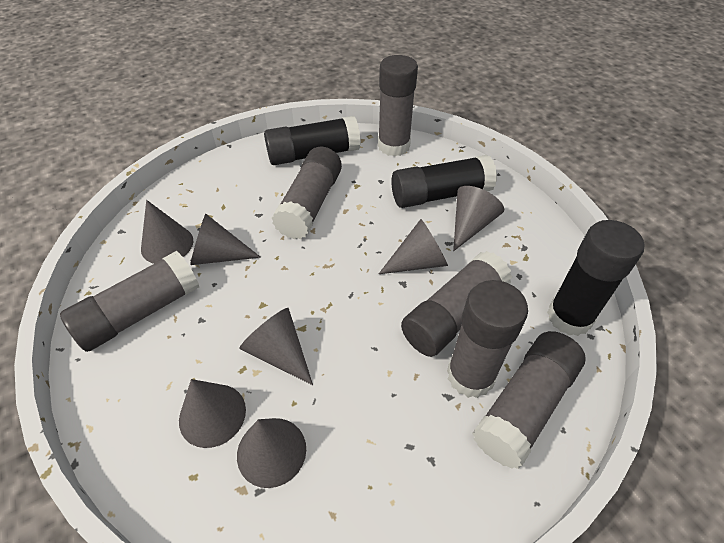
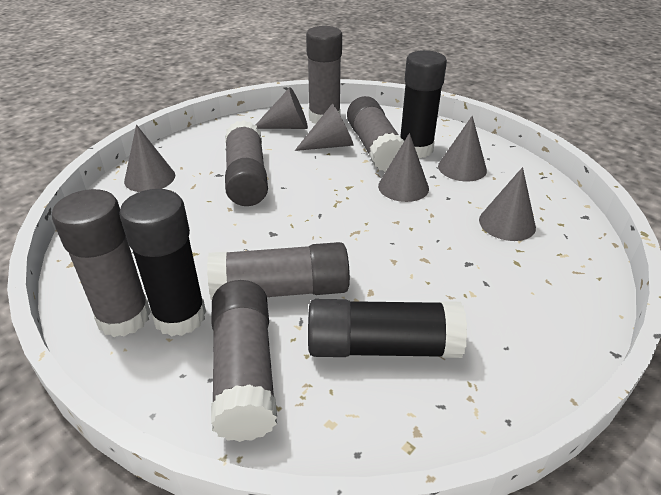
grey cone: [141,200,193,264] [179,379,246,448] [190,214,261,265] [237,418,306,488] [239,308,313,385] [379,219,448,274] [453,186,504,251] = 7 -> [124,125,175,192] [256,87,308,129] [295,104,353,151] [378,133,429,202] [438,116,487,181] [479,167,536,241] = 6

